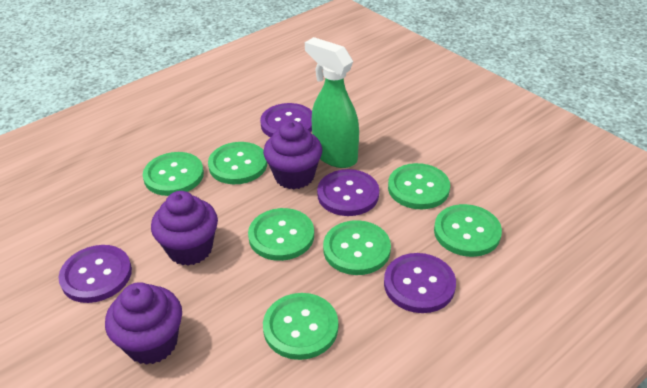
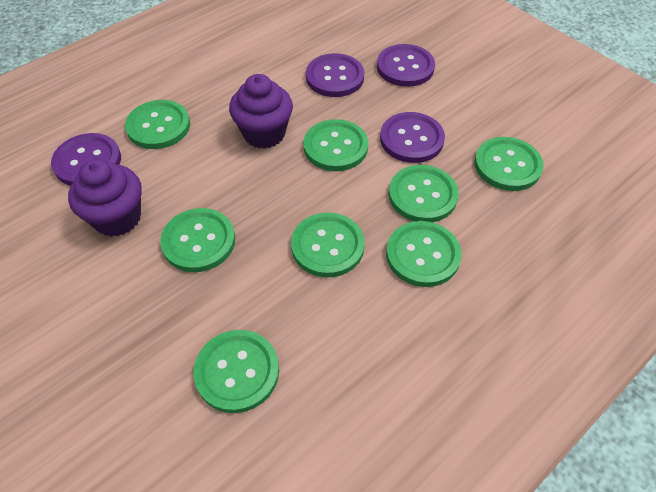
green button: [143,152,204,196] [208,142,267,184] [248,208,314,261] [263,293,338,360] [323,220,391,275] [388,163,450,209] [434,204,502,257] = 7 -> [125,100,190,149] [160,208,235,272] [194,330,279,413] [291,213,365,277] [303,119,368,171] [386,221,461,287] [388,165,459,223] [474,137,543,191] = 8
green spray bottle: [305,37,359,168] = 1 -> none = 0
purple cupcake: [105,282,182,365] [151,191,218,266] [263,120,322,189] = 3 -> [68,159,142,237] [229,74,293,149] = 2

